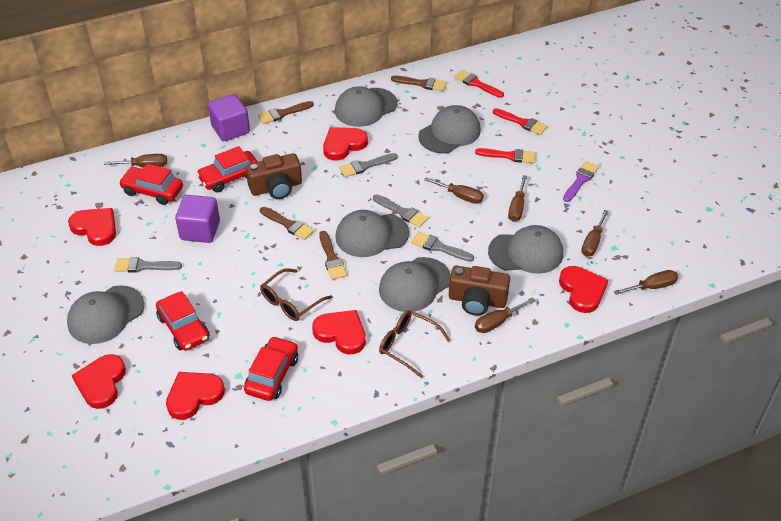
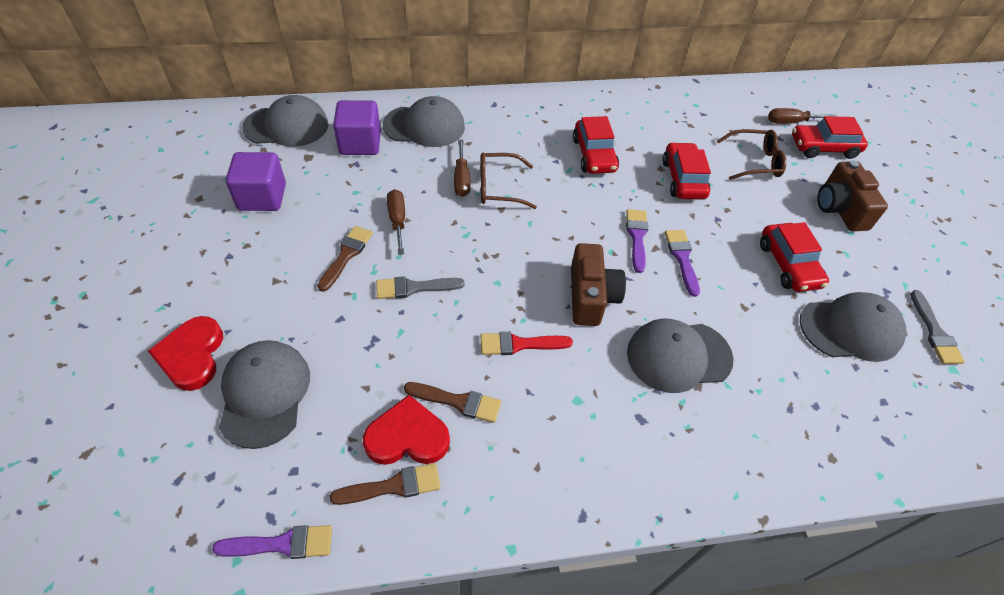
brown brush: [258,101,314,124] [260,207,314,240] [319,231,347,280] [391,75,447,91] = 4 -> [318,226,373,292] [330,463,441,505] [404,382,501,423] = 3
brown screwdriver: [104,154,167,168] [424,177,484,204] [475,297,535,333] [508,175,527,222] [581,210,609,257] [614,270,678,295] = 6 -> [387,189,405,255] [454,140,471,197] [768,108,837,124] = 3
grey brush: [114,257,182,273] [339,153,398,177] [373,194,429,227] [411,232,474,262] = 4 -> [376,276,464,299] [910,290,965,364] = 2
grey cap: [67,285,145,344] [335,86,398,127] [336,210,409,257] [379,257,451,312] [418,105,481,153] [488,225,563,274] = 6 -> [219,340,310,449] [242,95,328,147] [383,96,465,147] [627,319,734,393] [800,292,906,362] = 5
purple brush: [563,161,599,202] = 1 -> [212,525,332,559] [626,209,648,273] [665,230,700,297] = 3
red brush: [454,70,504,98] [475,148,535,163] [493,108,548,135] = 3 -> [480,332,573,355] = 1
red heart: [68,208,116,246] [72,354,126,409] [166,372,225,420] [312,310,366,354] [323,127,368,160] [559,266,608,313] = 6 -> [148,316,223,391] [363,395,450,465] = 2

